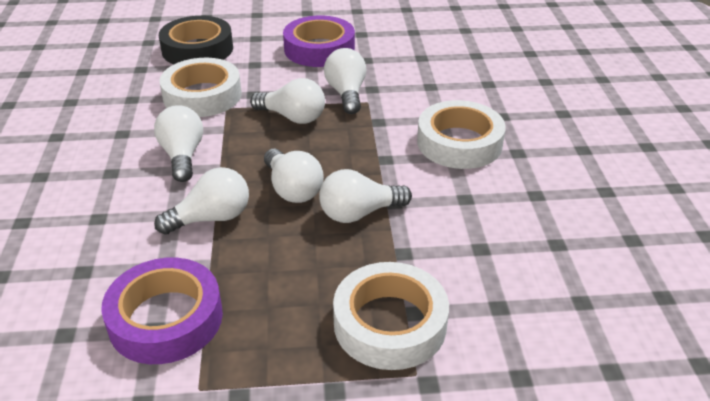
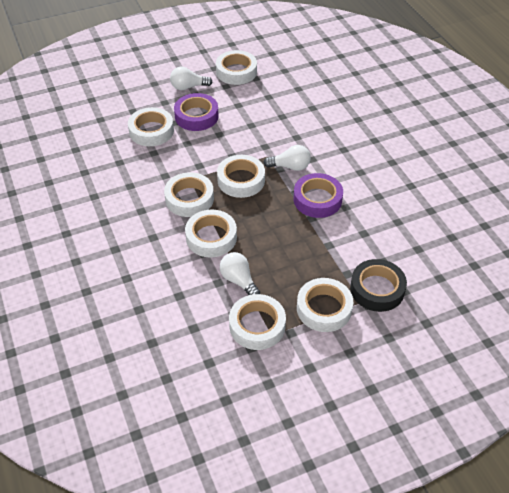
white light bulb: [154,105,203,182] [154,167,249,235] [250,78,325,124] [264,148,324,203] [319,169,412,223] [324,48,366,114] = 6 -> [170,66,212,90] [220,252,260,295] [264,145,311,171] = 3
white tape: [159,58,242,117] [333,262,449,370] [417,100,506,169] = 3 -> [128,107,174,146] [164,172,214,217] [185,210,237,258] [216,50,257,85] [217,155,265,198] [229,294,286,350] [297,278,353,332] = 7

